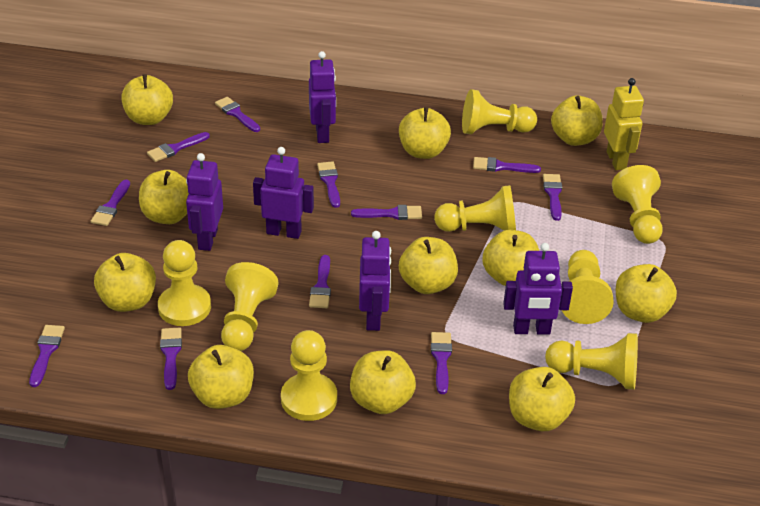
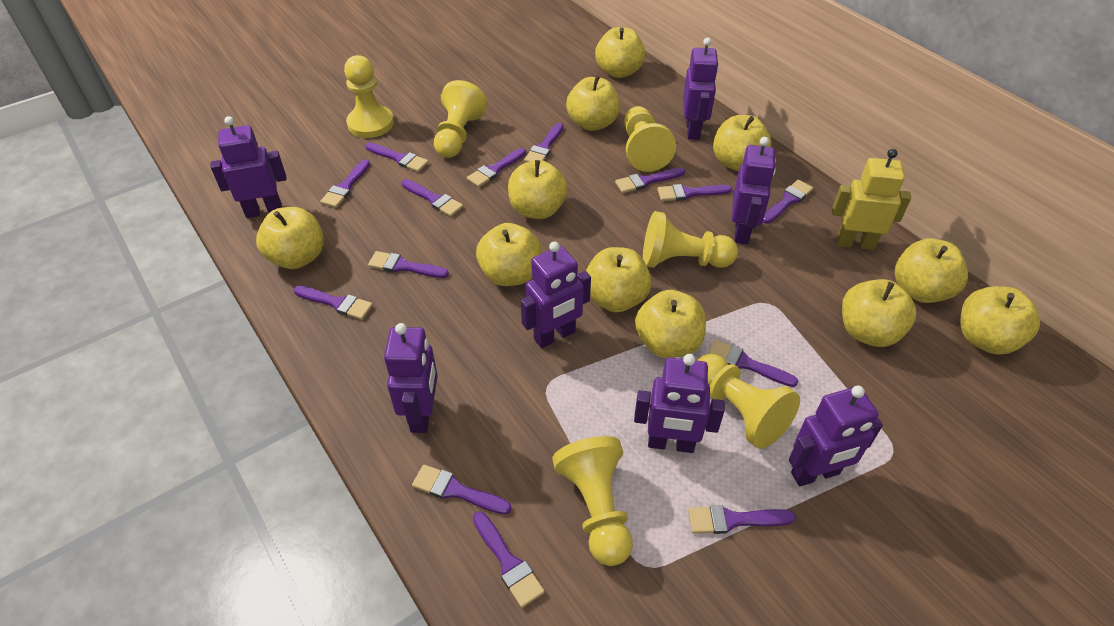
purple brush: [29,325,65,387] [91,180,130,226] [147,132,210,162] [160,328,182,390] [215,97,260,132] [309,255,331,308] [317,161,340,208] [351,205,422,220] [431,332,452,394] [473,157,541,173] [543,174,562,221] = 11 -> [294,286,373,320] [320,159,370,208] [366,143,429,172] [368,251,449,278] [401,179,463,217] [412,465,512,514] [467,148,526,187] [473,511,545,608] [524,123,563,162] [615,168,685,193] [657,184,732,201] [688,505,795,534] [708,340,798,387] [763,180,813,224] = 14
purple robot: [186,153,223,251] [253,147,314,239] [309,51,336,143] [359,231,391,331] [503,243,573,335] = 5 -> [211,116,287,218] [384,323,438,433] [521,241,591,348] [634,354,725,453] [683,37,719,140] [732,137,776,244] [789,386,883,486] = 7
yellow pawn: [158,240,211,326] [221,262,279,351] [281,330,337,421] [434,185,516,232] [462,89,537,134] [545,333,638,390] [562,250,614,324] [612,165,663,244] = 8 -> [344,55,394,138] [434,80,488,158] [552,436,633,566] [624,106,676,172] [643,211,738,268] [697,354,800,449] = 6

